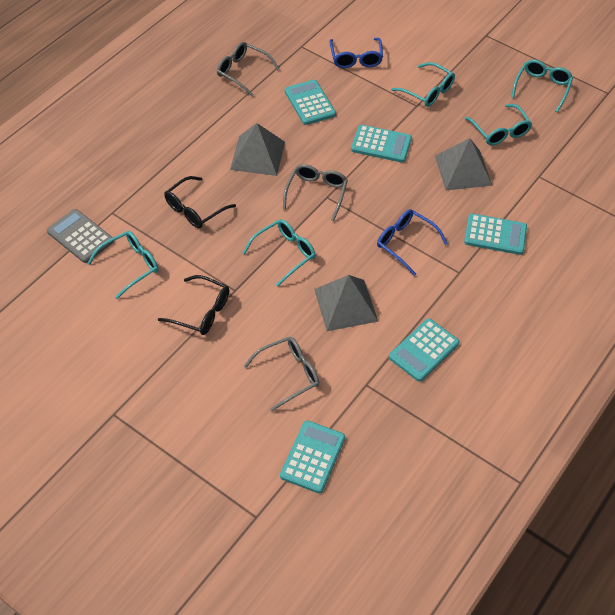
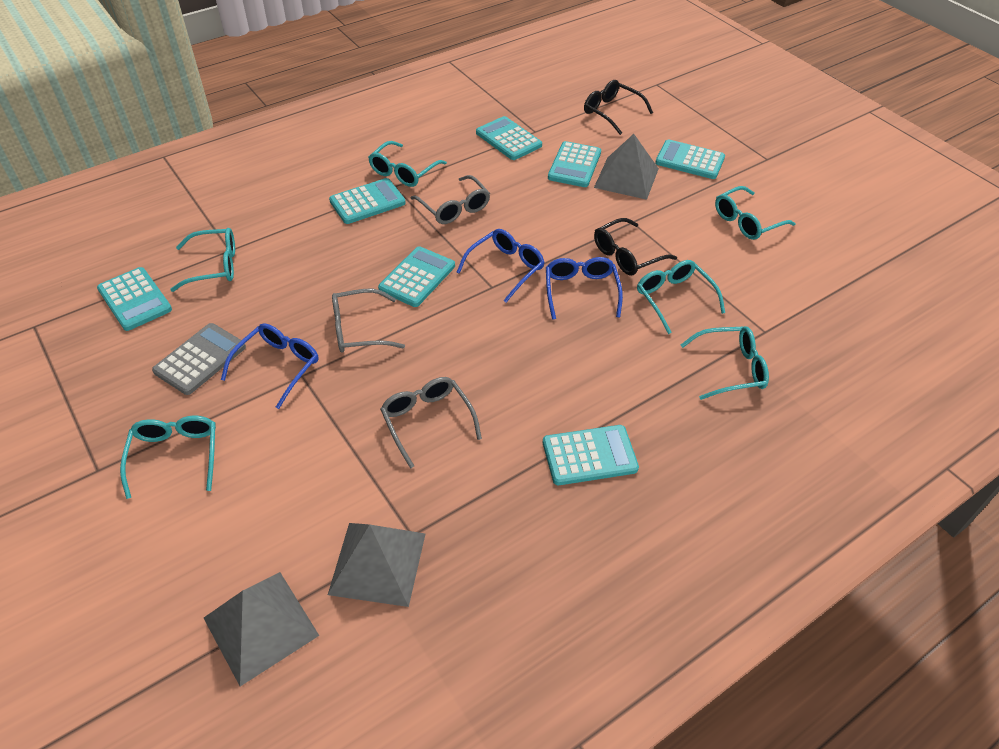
blue glasses: [329,38,383,68] [377,209,448,276] = 2 -> [221,323,319,409] [457,229,545,303] [546,257,623,320] = 3
turquoise calculator: [280,420,345,493] [285,80,336,125] [351,125,412,163] [389,319,459,382] [464,213,527,255] = 5 -> [97,267,172,331] [329,178,406,224] [378,246,455,307] [476,116,542,160] [543,425,639,485] [548,141,601,187] [655,139,725,179] = 7
turquoise glasses: [88,231,158,299] [243,219,315,287] [391,62,455,107] [465,104,532,145] [511,60,573,112] = 5 -> [120,416,216,499] [170,228,235,292] [368,141,447,187] [637,260,725,334] [681,326,769,400] [715,186,796,240] = 6

